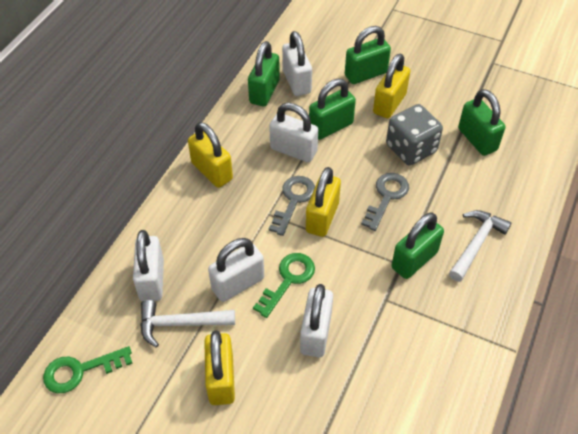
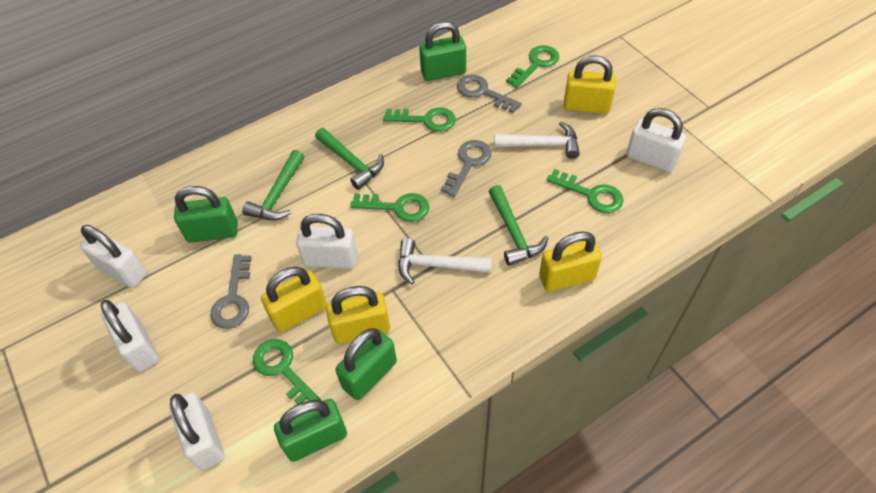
green hammer: none = 0 -> [242,150,304,220] [315,128,384,190] [489,185,548,266] = 3
green key: [43,346,133,393] [253,253,315,318] = 2 -> [253,339,321,404] [350,193,429,222] [383,107,456,132] [506,45,559,88] [547,169,623,213] = 5
green padlock: [248,41,280,106] [309,79,356,140] [345,26,391,84] [392,213,444,279] [458,89,505,156] = 5 -> [174,186,238,243] [274,399,347,462] [335,328,397,400] [419,21,466,81] = 4
grey dice: [386,104,443,165] = 1 -> none = 0
grey key: [269,176,315,236] [361,173,409,231] = 2 -> [210,254,252,329] [441,140,492,197] [457,75,522,113] = 3

